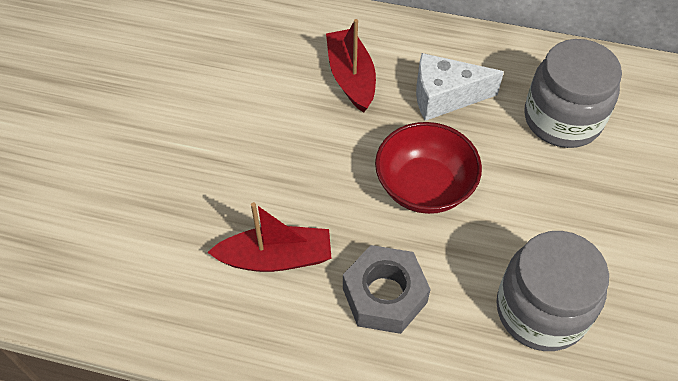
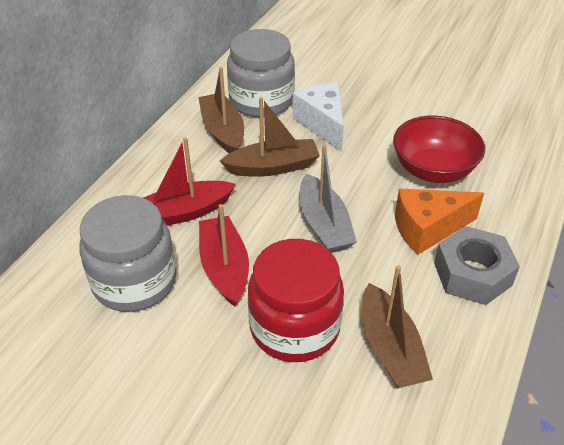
brown boat: none = 0 -> [198,67,244,153] [220,97,320,177] [362,265,433,388] = 3
grey boat: none = 0 -> [300,144,357,253] = 1
orange cheese: none = 0 -> [395,189,484,255] = 1
red jar: none = 0 -> [248,239,344,362] = 1

